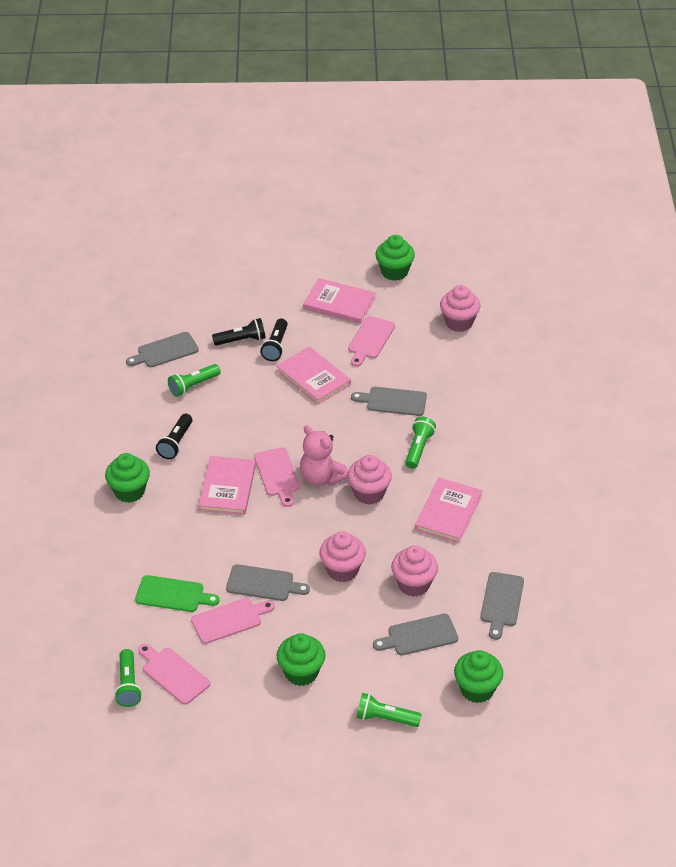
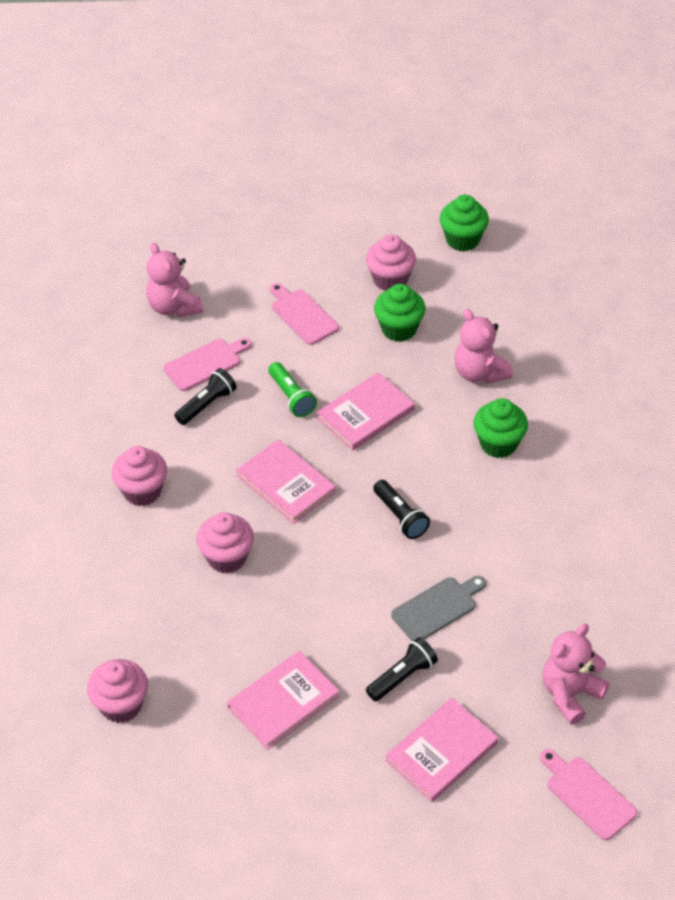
green cupcake: [105,453,150,503] [277,633,325,686] [376,235,415,281] [454,650,503,703] = 4 -> [374,284,426,342] [440,195,489,251] [473,398,528,458] = 3
green cutting board: [135,575,220,612] = 1 -> none = 0
green flashlight: [114,649,142,707] [168,364,221,397] [356,693,422,727] [405,417,436,469] = 4 -> [268,362,317,417] = 1
grey cutting board: [126,332,199,367] [226,564,310,601] [351,387,427,416] [373,614,458,656] [480,572,524,640] = 5 -> [391,576,486,641] = 1
pink cutting board: [138,644,210,705] [191,598,275,644] [254,448,300,507] [348,316,395,367] = 4 -> [163,338,251,391] [270,283,339,345] [540,749,637,840] = 3
pink teddy bear: [300,425,348,486] = 1 -> [146,243,203,317] [454,309,513,384] [543,624,610,725] = 3

